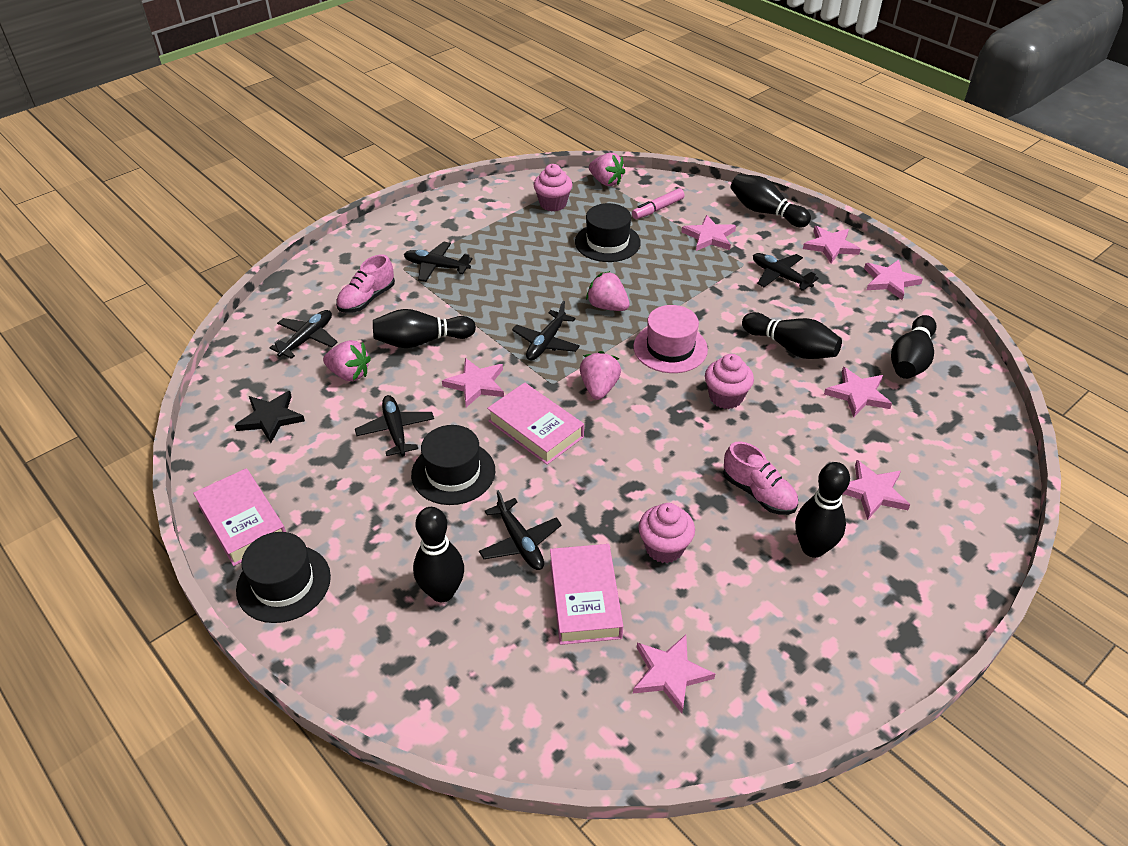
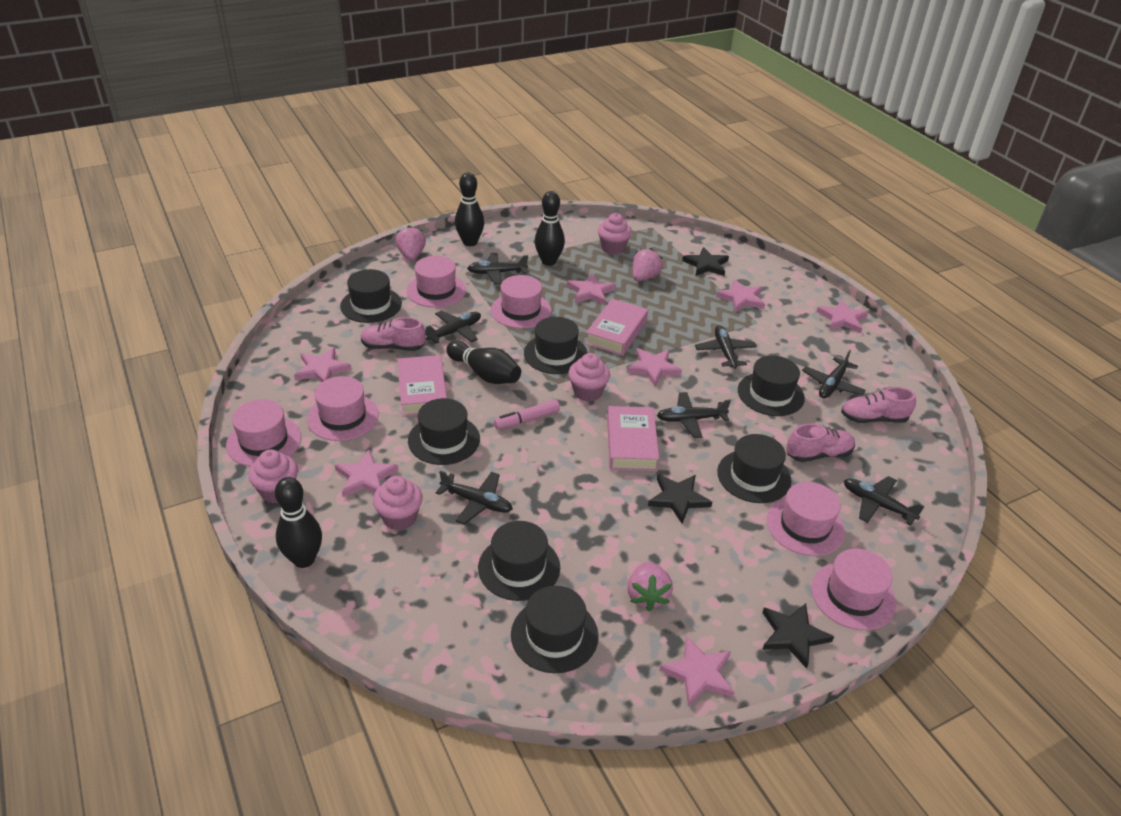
black bowling pin: [373,309,476,348] [413,507,464,602] [730,174,811,227] [742,312,842,359] [795,462,850,558] [891,315,937,379] = 6 -> [275,477,322,568] [446,341,521,384] [455,173,484,246] [535,191,565,266] = 4
black hat: [236,532,331,623] [411,425,495,505] [575,203,641,262] = 3 -> [340,269,402,323] [408,398,480,465] [478,521,560,601] [511,586,599,673] [524,317,588,374] [717,434,791,503] [738,355,805,416] = 7
black plane: [270,310,338,359] [355,395,434,456] [404,242,473,282] [479,490,562,570] [512,301,580,360] [753,253,819,291] = 6 -> [425,311,481,344] [436,470,513,525] [467,253,528,284] [657,392,731,438] [695,325,757,369] [802,350,866,398] [844,476,925,525] = 7
black star: [235,391,305,443] = 1 -> [648,474,712,523] [682,247,729,276] [762,603,834,669] = 3
pink cupcake: [534,164,573,212] [639,503,695,563] [705,354,754,409] = 3 -> [248,449,298,503] [373,476,423,530] [568,353,610,402] [598,213,632,255] = 4
pink hat: [633,305,708,373] = 1 -> [226,399,301,467] [307,376,379,441] [407,256,466,308] [491,275,551,329] [767,482,845,556] [811,548,896,630] = 6
pink shoe: [336,254,395,313] [723,441,798,515] = 2 -> [361,317,426,351] [786,423,855,462] [841,387,916,423] = 3
pink strawberry: [323,340,371,381] [580,351,621,400] [586,271,630,311] [589,153,625,186] = 4 -> [395,225,426,260] [627,562,673,611] [633,248,663,281] = 3

